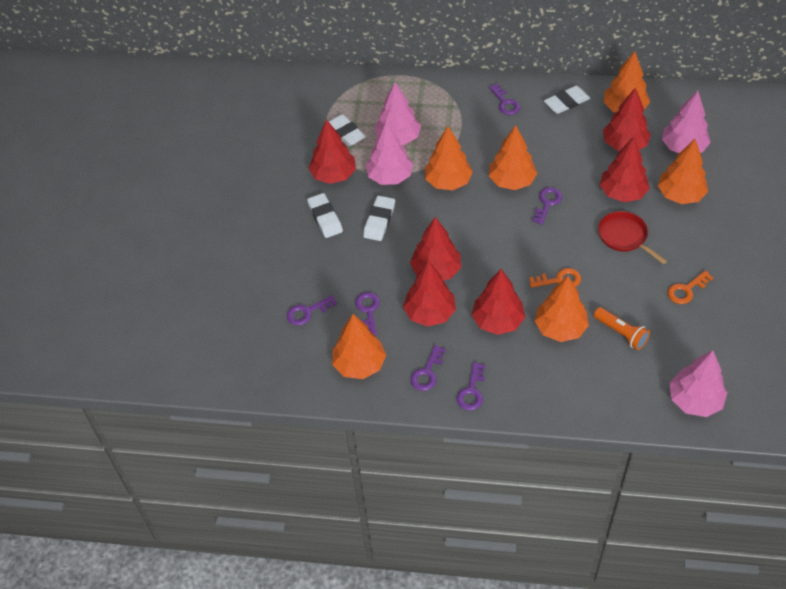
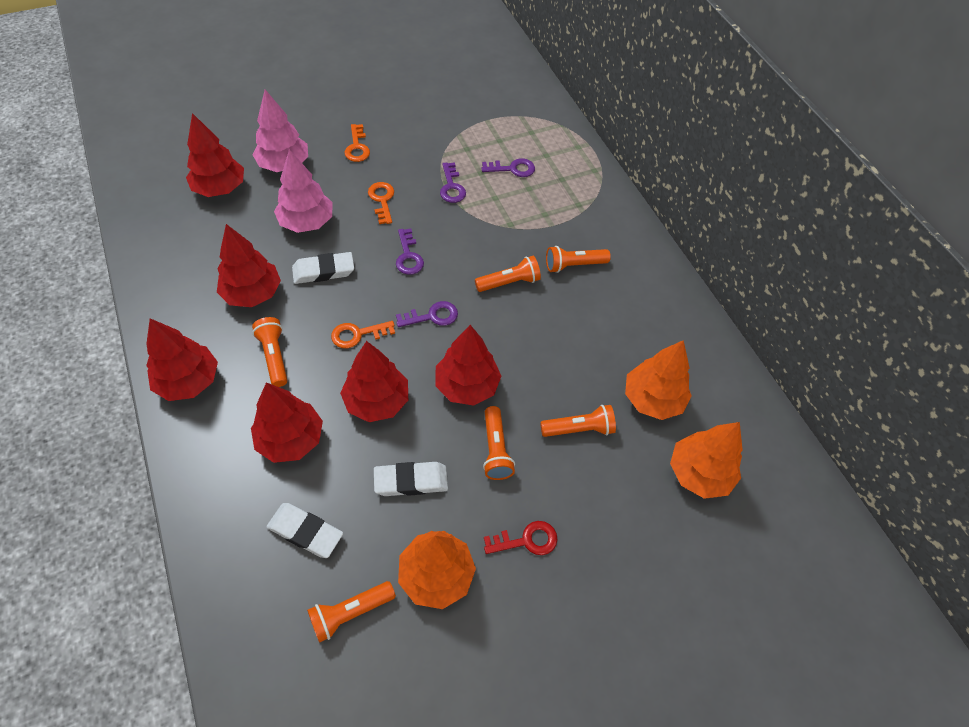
orange flashlight: [594,307,650,350] = 1 -> [252,317,287,387] [307,581,396,643] [475,256,541,292] [483,406,515,480] [540,405,616,437] [546,246,611,273] = 6
orange key: [529,268,581,288] [668,270,713,304] = 2 -> [331,321,395,348] [344,124,370,162] [368,182,394,224] = 3
orange tree: [332,314,386,379] [425,126,473,190] [489,125,537,190] [534,276,589,342] [603,51,650,112] [658,139,708,204] = 6 -> [398,531,476,609] [625,340,692,420] [670,422,743,499] = 3
pink tree: [366,121,413,185] [375,82,421,145] [662,90,711,153] [670,350,727,417] = 4 -> [252,90,308,172] [274,149,333,233] = 2
purple key: [287,295,337,326] [355,292,380,335] [410,345,446,391] [456,362,485,410] [489,83,520,115] [532,187,562,225] = 6 -> [396,228,424,275] [396,301,458,327] [440,162,466,203] [482,158,535,177] = 4
red key: none = 0 -> [484,521,557,555] = 1
red pan: [598,211,667,264] = 1 -> none = 0
white eraser: [307,193,343,238] [328,114,366,146] [363,196,395,241] [544,86,590,114] = 4 -> [266,503,343,558] [292,252,354,284] [374,462,448,496] = 3

